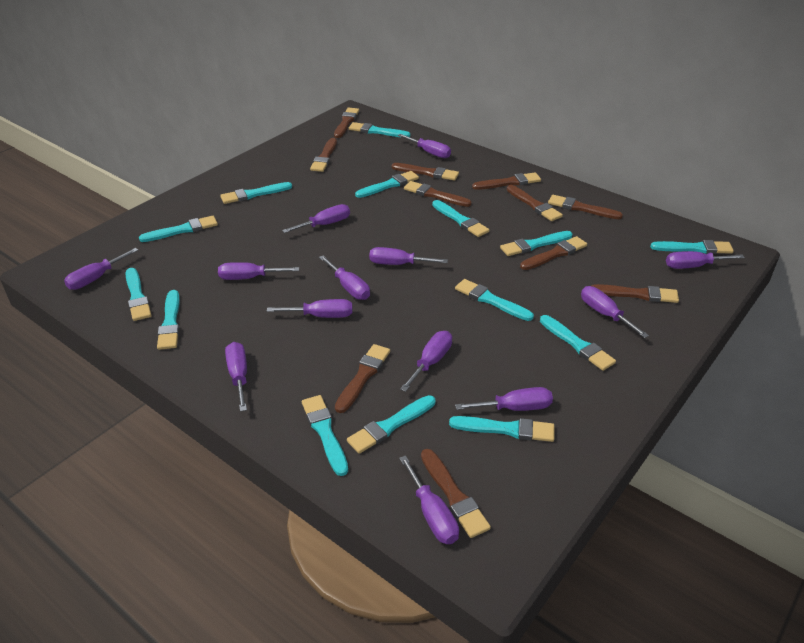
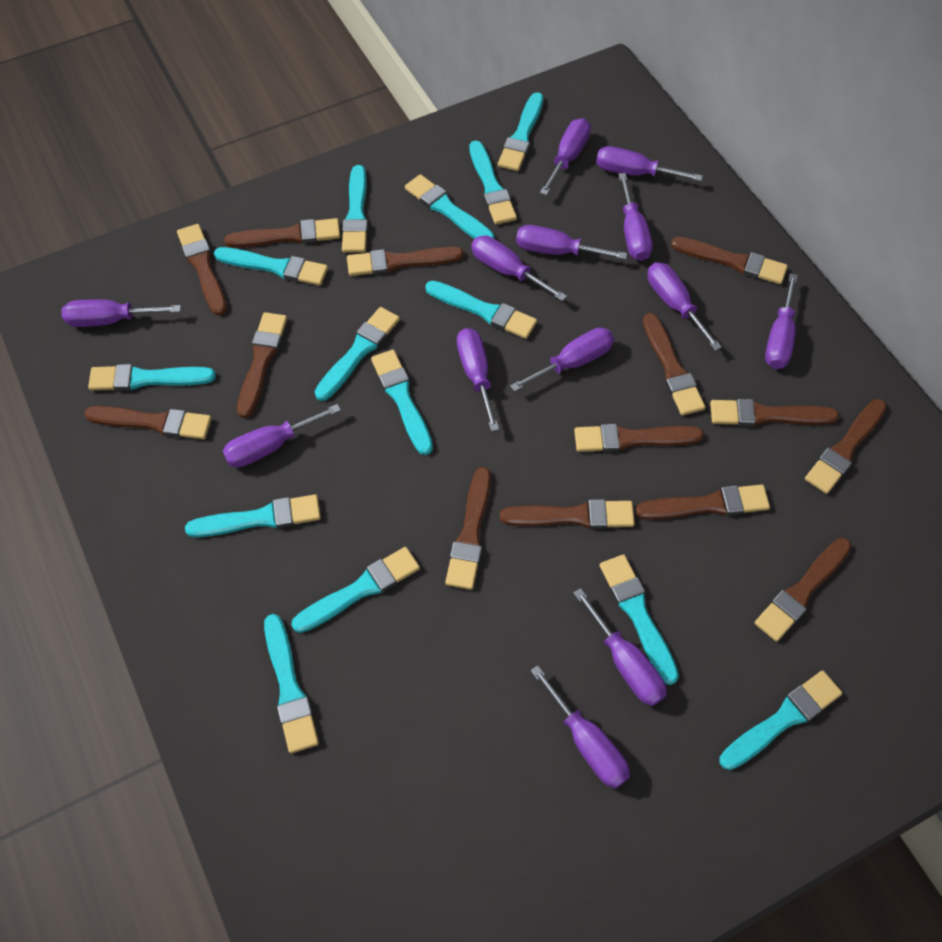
brown brush: [310,138,337,172] [334,107,359,138] [335,344,390,413] [392,163,459,181] [404,181,472,207] [421,449,491,538] [472,172,541,190] [507,185,563,221] [520,236,587,270] [548,195,623,219] [592,284,679,303] = 11 -> [84,406,212,439] [177,224,227,316] [224,218,340,248] [237,312,287,418] [347,247,464,276] [445,467,491,590] [500,499,635,529] [574,424,704,452] [635,485,770,520] [643,313,705,415] [671,236,788,284] [710,399,839,426] [755,538,852,642] [805,399,887,494] = 14

